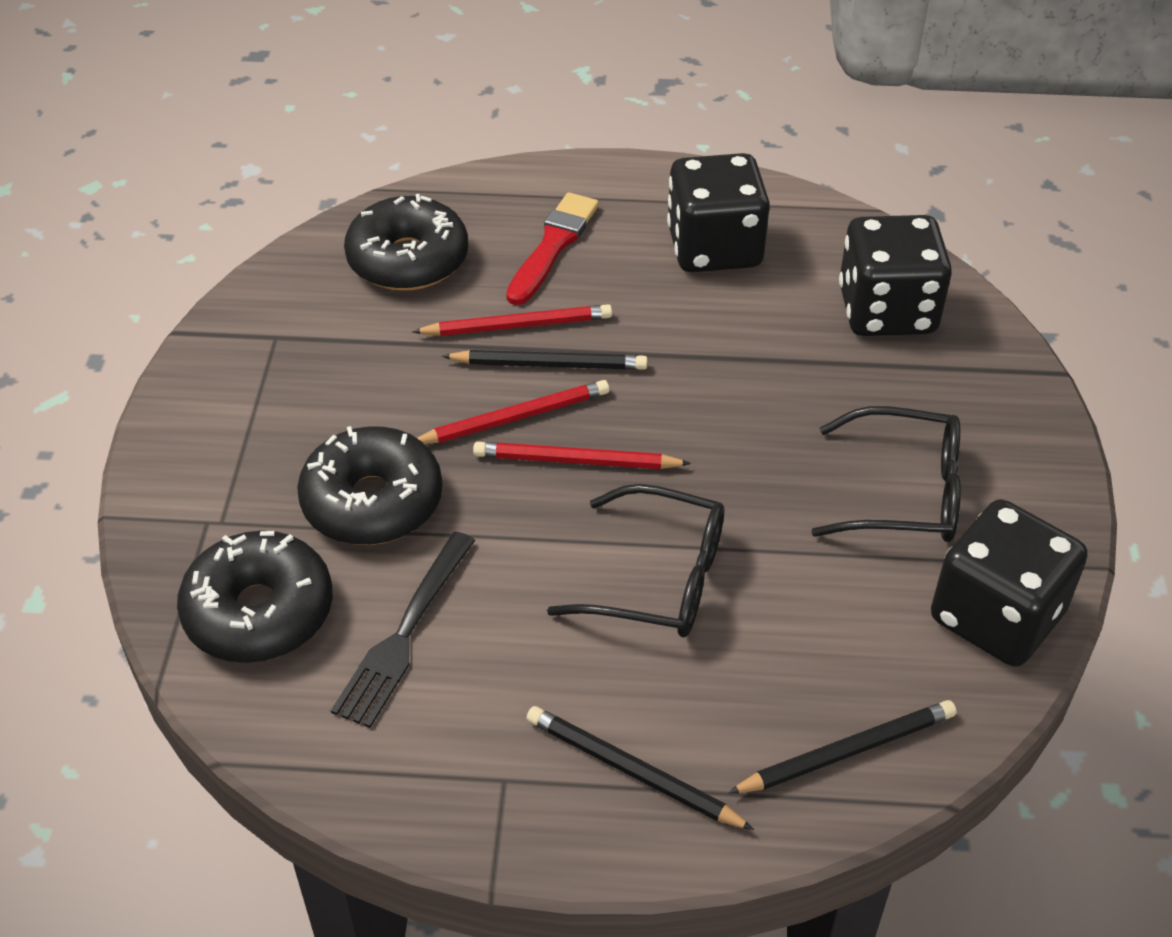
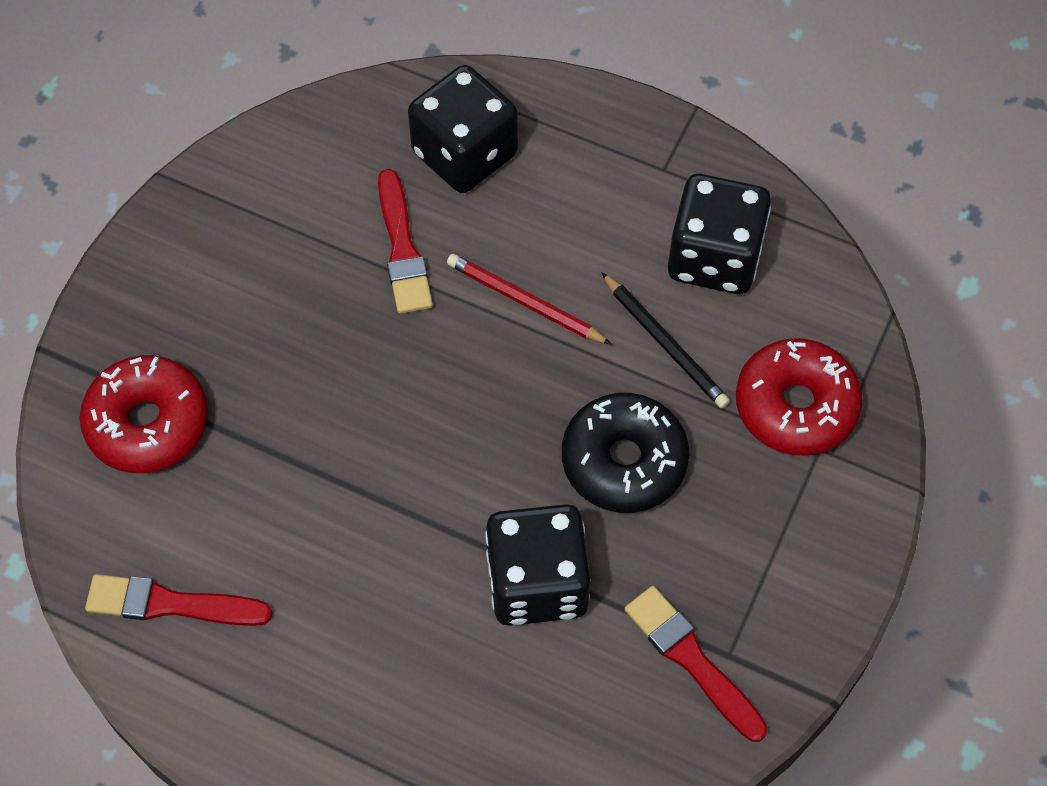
black donut: [177,531,333,663] [297,426,443,545] [344,194,468,291] = 3 -> [562,393,689,513] = 1
black fork: [331,532,475,728] = 1 -> none = 0
black glasses: [547,484,724,637] [812,406,961,542] = 2 -> none = 0
black pencil: [442,350,648,370] [526,706,754,830] [728,700,957,793] = 3 -> [601,272,730,409] = 1
red brush: [506,192,599,305] = 1 -> [85,574,273,626] [378,169,433,314] [624,586,768,742] = 3
red donut: none = 0 -> [80,355,208,473] [736,338,863,455] = 2
red pencil: [412,304,612,336] [417,380,609,444] [473,442,691,469] = 3 -> [447,254,612,345] = 1

